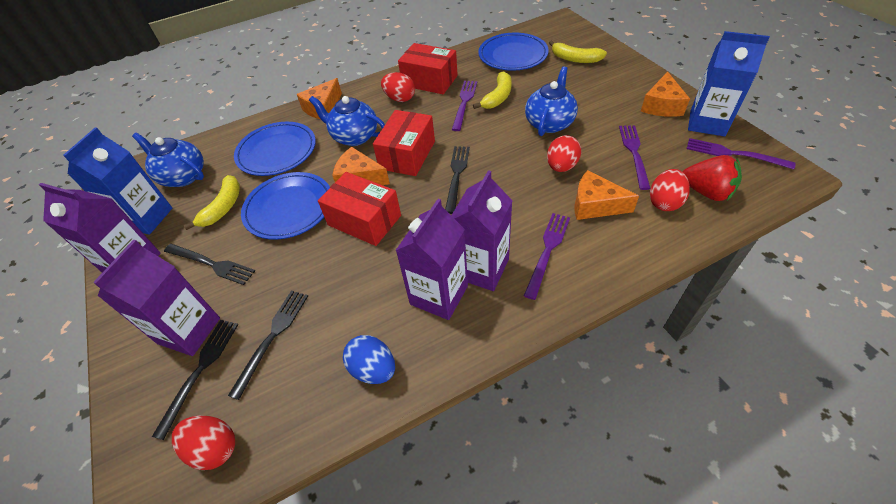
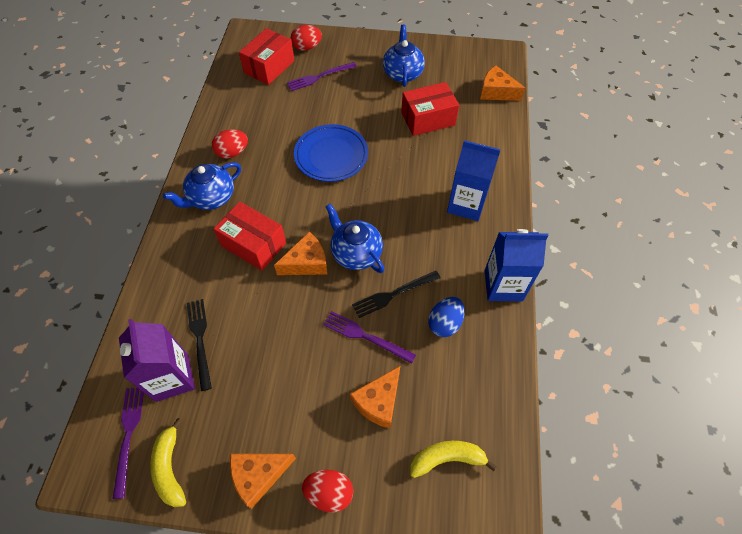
black fork: [152,320,239,440] [164,244,255,285] [228,290,308,400] [445,146,470,214] = 4 -> [187,299,212,391] [352,271,440,318] = 2
blue plate: [234,122,316,176] [241,172,330,240] [478,33,549,71] = 3 -> [294,124,368,182] = 1
purple carton: [39,183,161,273] [93,240,220,356] [395,199,468,320] [451,170,513,291] = 4 -> [119,319,195,402] = 1
purple fork: [452,81,477,131] [524,213,570,300] [619,125,651,190] [687,138,796,169] = 4 -> [113,388,144,499] [287,62,357,91] [323,311,416,364] = 3
red egg: [172,416,235,470] [381,72,415,102] [547,135,581,172] [650,169,690,211] = 4 -> [212,130,248,159] [291,25,322,51] [302,470,353,513] = 3
red strawberry: [683,155,742,201] = 1 -> none = 0
yellow banana: [184,175,240,230] [473,71,512,109] [549,40,607,63] = 3 -> [150,418,186,507] [410,441,497,478] = 2

